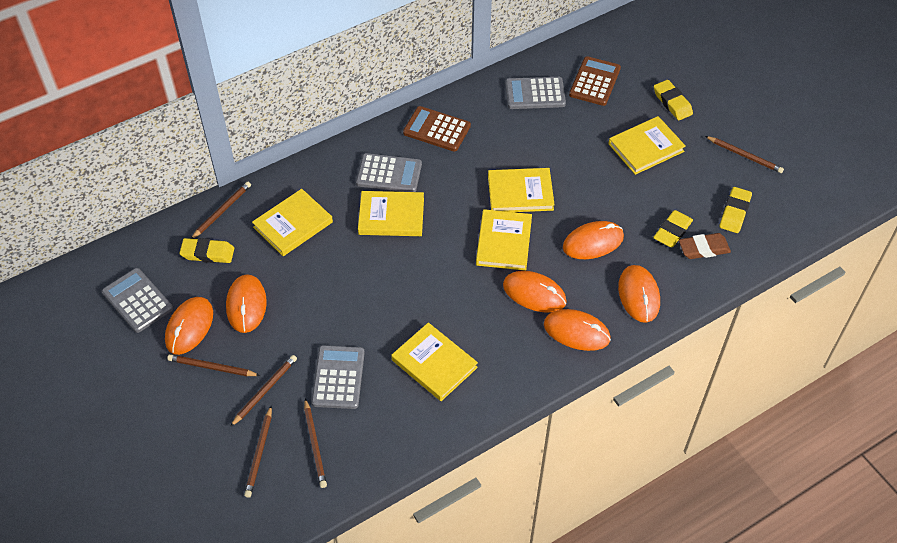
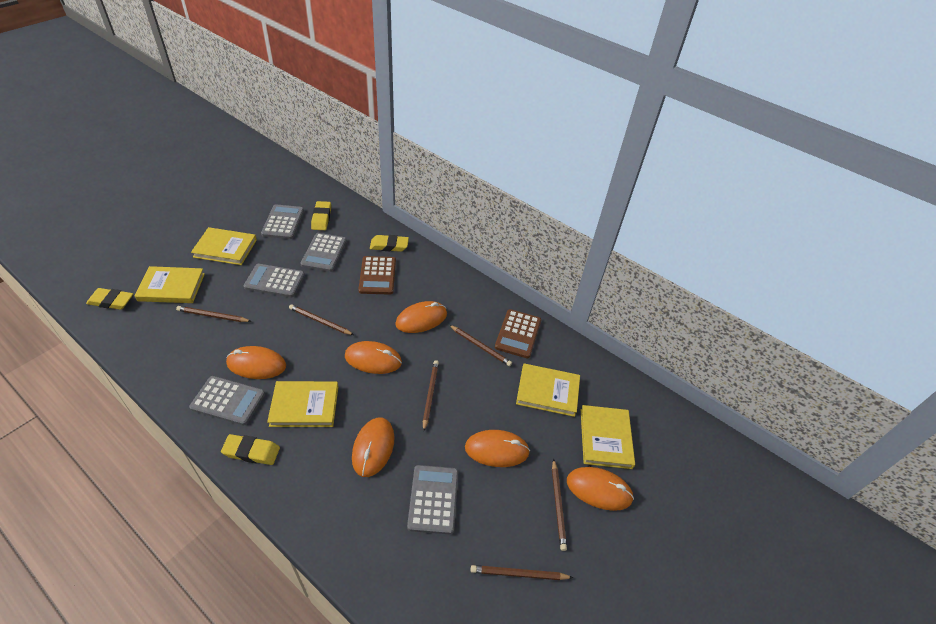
brown eraser: [679,233,731,259] = 1 -> none = 0
grey calculator: [102,268,173,333] [311,345,365,409] [356,153,422,192] [506,77,566,109] = 4 -> [189,376,265,426] [244,264,305,297] [261,204,304,239] [300,233,347,272] [407,465,458,534] = 5
yellow book: [252,189,333,256] [358,191,424,236] [391,322,478,401] [476,209,532,271] [488,168,555,212] [609,116,686,175] = 6 -> [135,266,205,303] [191,227,257,265] [267,381,338,427] [516,363,580,417] [581,405,635,469] = 5

